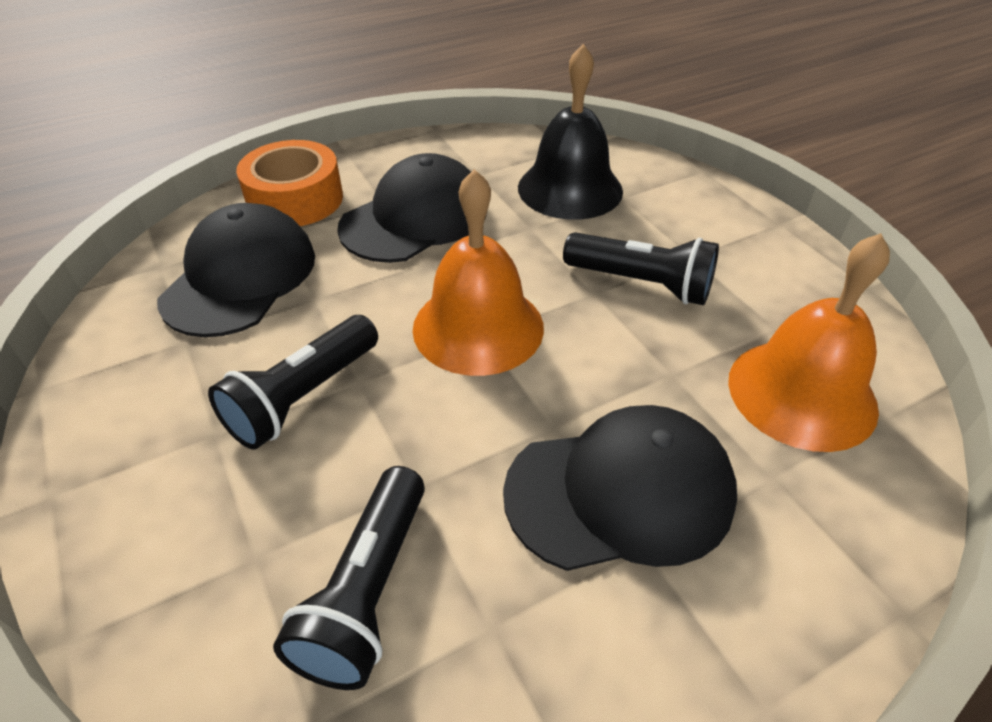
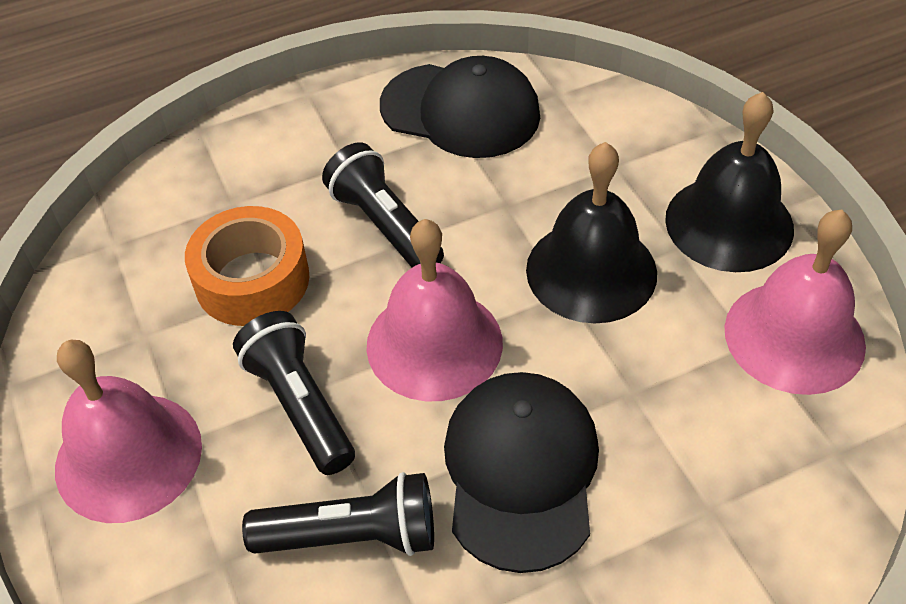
black bell: [518,44,623,220] = 1 -> [526,142,657,324] [665,92,794,272] = 2
black cap: [157,203,315,337] [337,153,487,263] [503,405,737,571] = 3 -> [380,56,540,158] [444,372,599,573] = 2
orange bell: [413,169,544,376] [728,233,890,452] = 2 -> none = 0
pink bell: none = 0 -> [55,340,202,523] [366,219,503,401] [725,210,866,395] = 3

